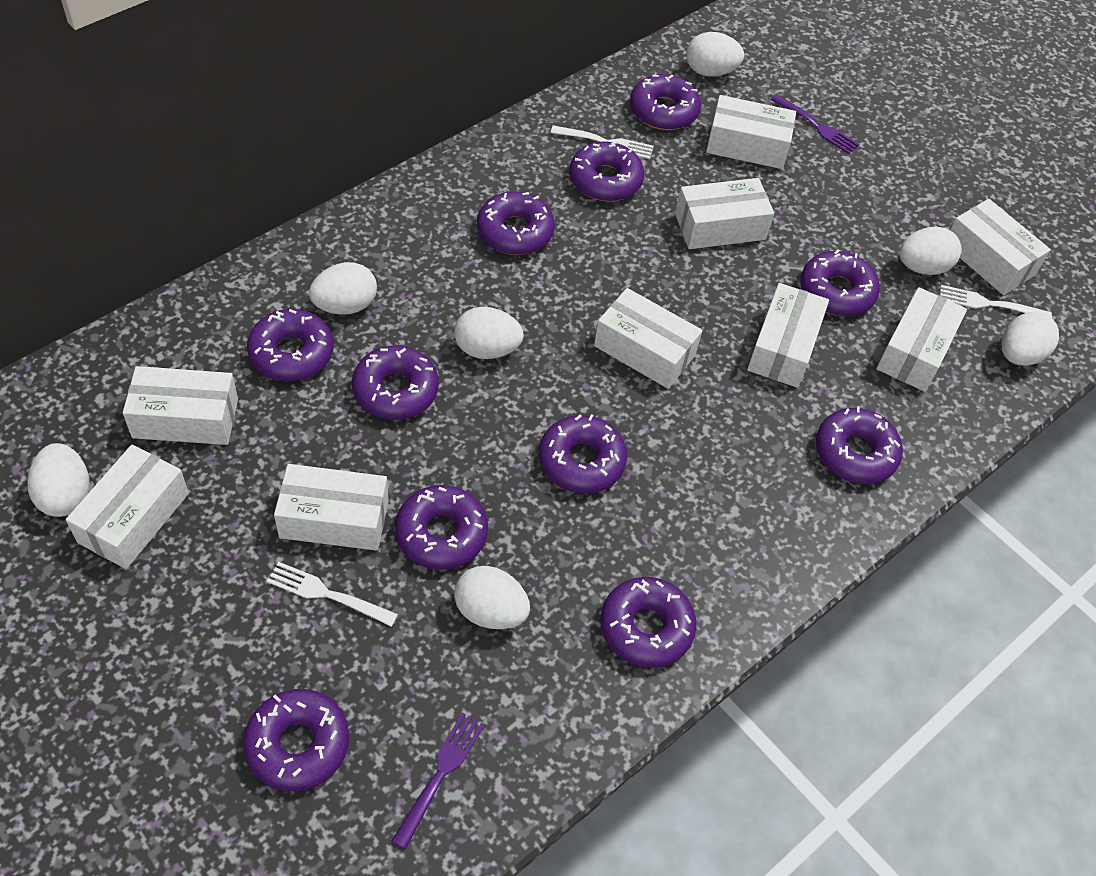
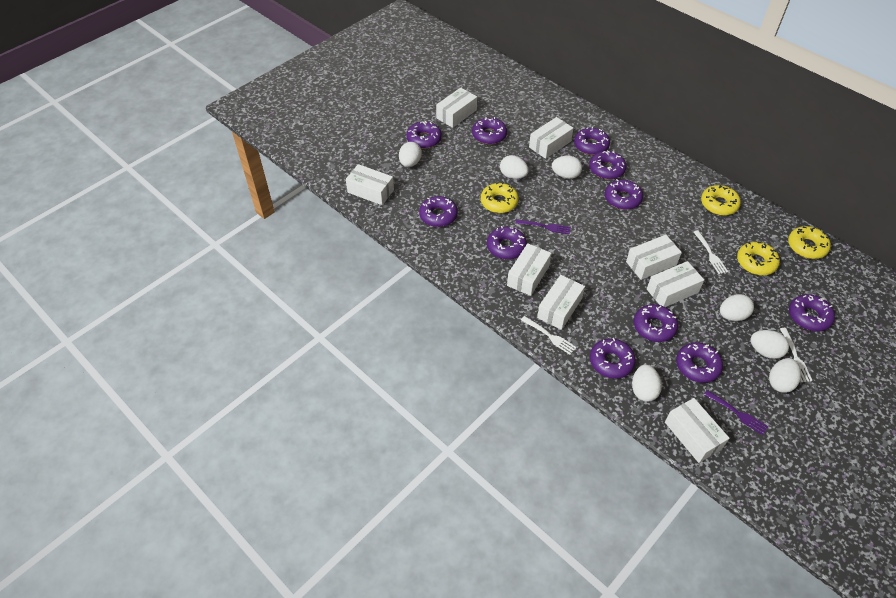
white box: [66,445,189,569] [123,366,238,445] [274,464,389,551] [594,288,702,389] [675,178,774,249] [706,95,796,169] [747,283,829,388] [876,287,967,392] [950,199,1051,295] = 9 -> [346,164,394,205] [436,88,477,128] [507,243,551,296] [529,117,573,159] [537,275,585,330] [626,235,682,280] [647,261,704,307] [665,398,730,463] = 8
yellow donut: none = 0 -> [481,182,519,213] [701,184,741,216] [737,242,780,275] [788,226,831,259] = 4

